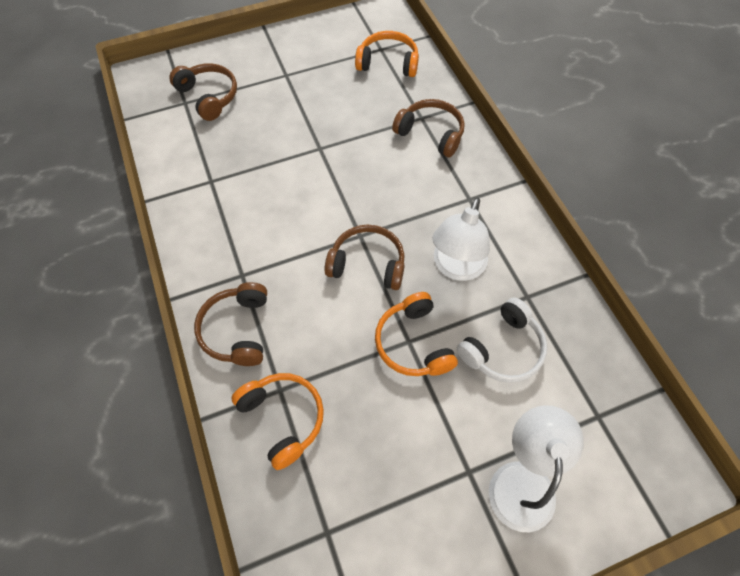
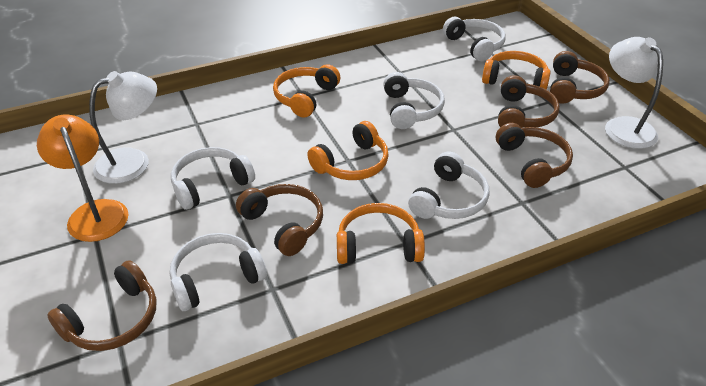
brown headphones: [169,63,237,121] [194,282,267,366] [324,224,405,290] [392,99,465,157] = 4 -> [47,260,157,351] [236,184,323,256] [496,123,573,188] [498,75,560,128] [550,51,610,104] = 5
orange headphones: [232,373,324,470] [355,31,419,77] [375,292,458,376] = 3 -> [273,64,340,117] [307,121,389,180] [337,203,425,264] [482,51,551,90] = 4
orange lamp: none = 0 -> [37,115,128,242] = 1
white headphones: [457,297,547,383] = 1 -> [170,233,267,311] [171,147,255,210] [383,72,445,129] [408,152,490,219] [443,17,506,61] = 5

